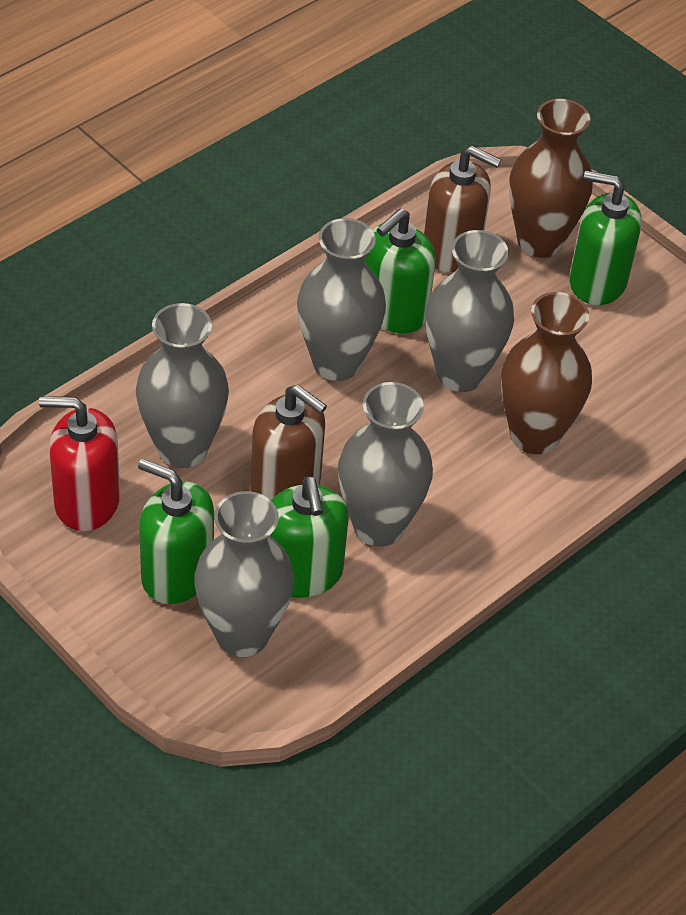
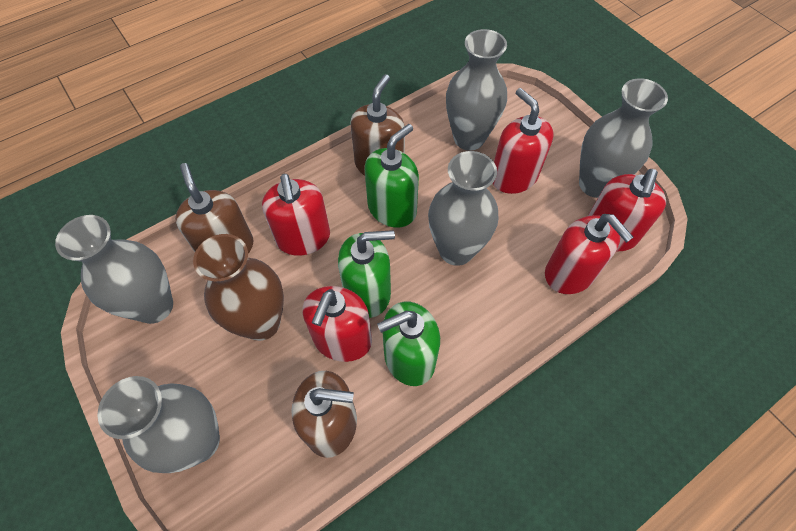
brown soap dispenser: [251,385,327,500] [424,146,501,272] = 2 -> [175,163,253,254] [291,371,357,458] [351,74,405,176] = 3
brown vase: [501,292,592,454] [509,99,593,258] = 2 -> [193,234,284,341] = 1
green soap dispenser: [138,458,214,604] [269,476,349,598] [364,208,436,333] [569,171,642,305] = 4 -> [338,230,395,318] [365,124,419,228] [377,302,440,386] = 3
red soap dispenser: [39,396,120,531] = 1 -> [262,174,330,256] [303,286,372,362] [492,88,553,194] [545,214,633,294] [588,169,666,251] = 5

